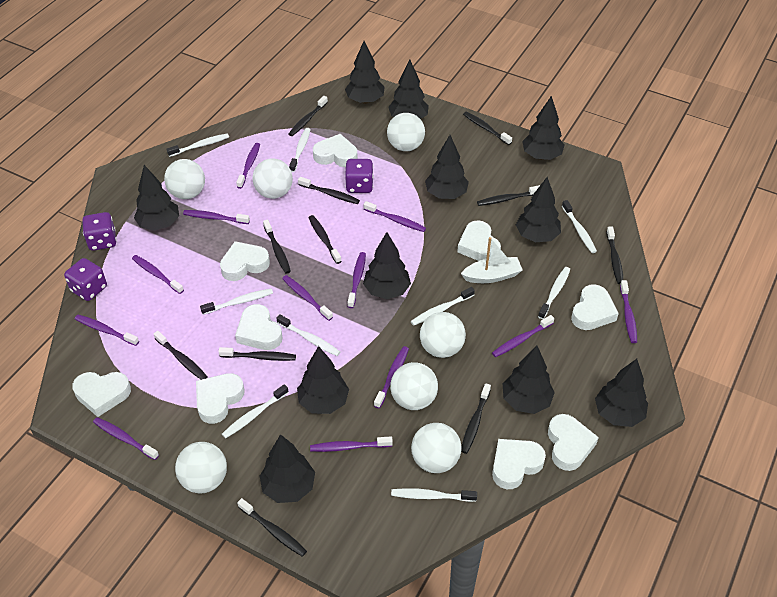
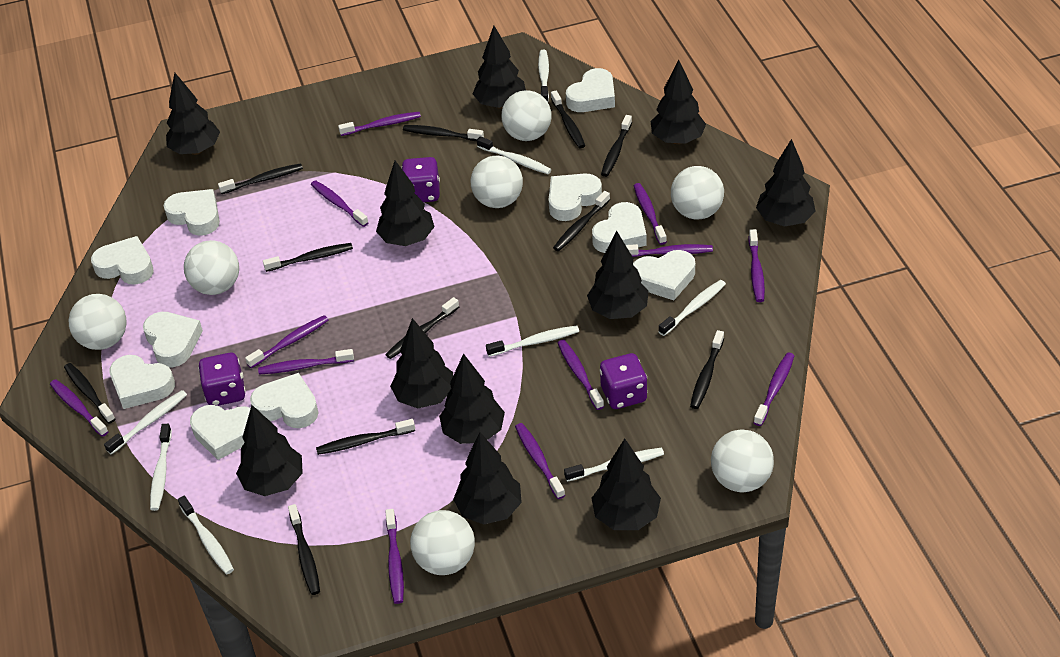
white boat: [461,237,523,283] = 1 -> none = 0
white heart: [72,372,131,417] [196,373,244,424] [220,241,270,281] [235,304,282,350] [313,134,358,167] [457,220,501,261] [492,439,546,489] [548,414,599,471] [571,284,619,330] = 9 -> [91,236,154,284] [109,355,175,409] [143,312,203,367] [163,189,220,236] [190,405,251,460] [250,373,319,428] [549,173,602,221] [566,68,615,112] [592,202,647,253] [633,250,695,300] = 10
white toothbrush: [167,133,229,157] [200,289,273,315] [222,384,289,438] [276,314,340,356] [289,128,311,172] [391,488,477,502] [411,287,475,326] [538,267,571,319] [562,200,597,253] = 9 -> [104,390,187,454] [150,424,172,511] [178,496,234,574] [477,136,551,174] [486,325,579,357] [538,50,549,102] [564,447,664,482] [658,280,726,336] = 8

